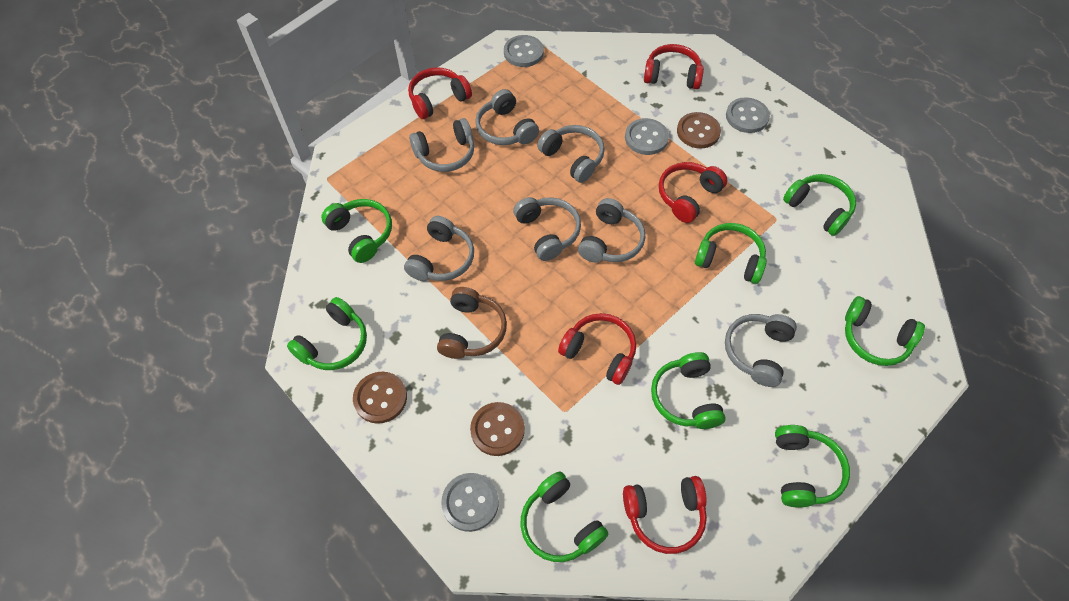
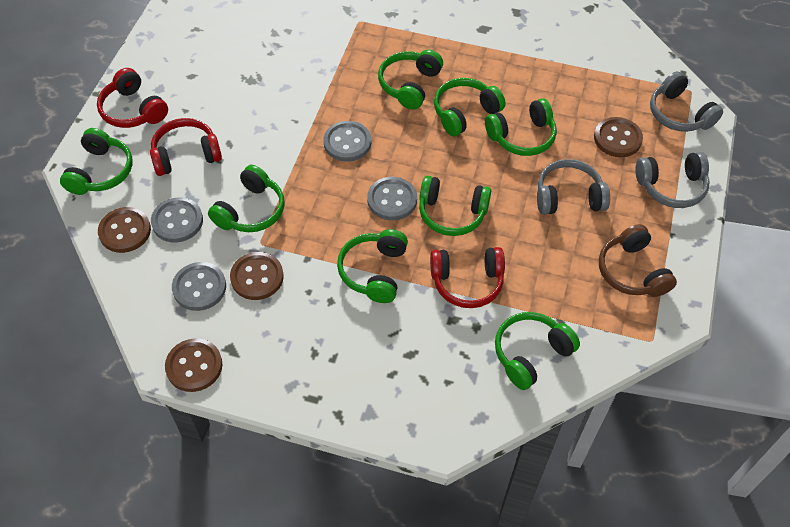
brown button: [353,372,407,424] [470,402,525,456] [677,112,721,149] = 3 -> [98,207,151,253] [165,338,222,392] [230,252,284,300] [594,117,643,157] = 4
grey headphones: [404,216,474,281] [409,118,474,172] [475,89,539,145] [513,197,581,261] [537,125,605,183] [578,198,645,262] [725,314,797,387] = 7 -> [537,159,610,215] [635,152,710,208] [650,71,723,132] = 3
red headphones: [408,67,472,119] [558,313,636,385] [623,476,707,554] [644,44,704,89] [659,162,727,223] = 5 -> [97,68,168,128] [150,118,222,176] [430,247,505,308] = 3

